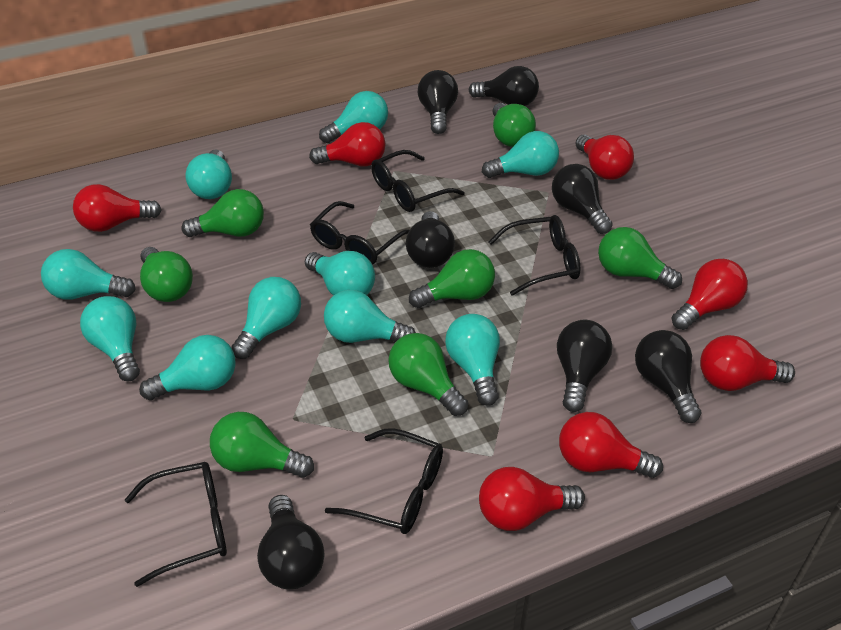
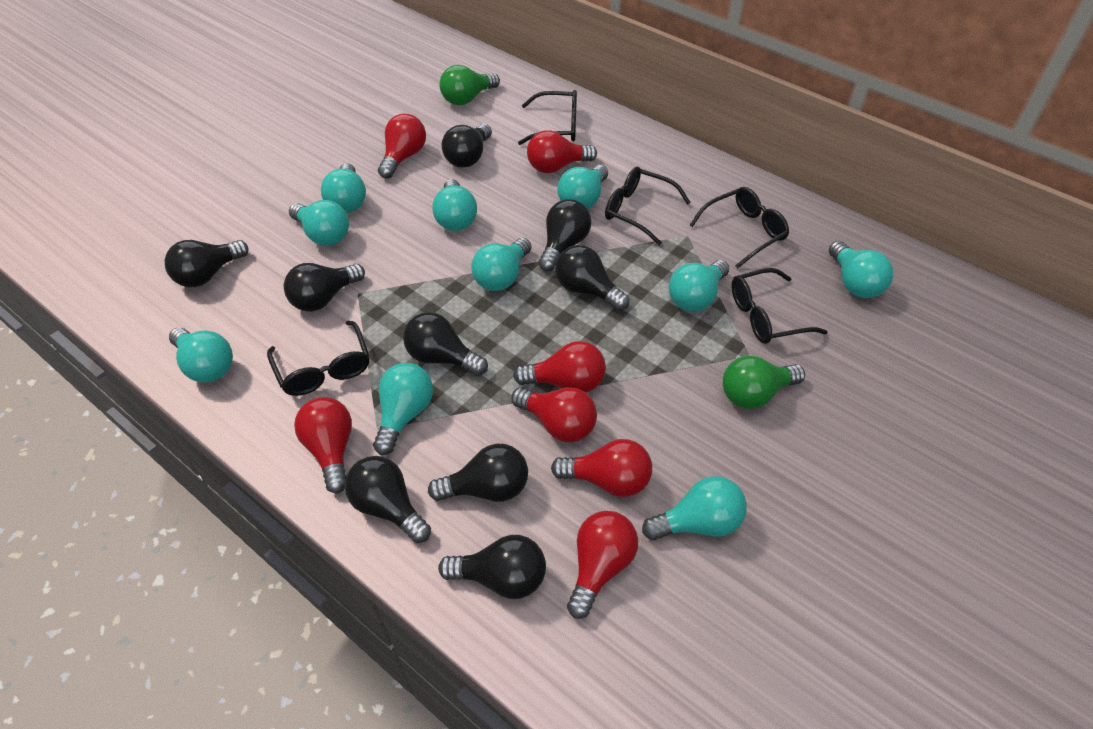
black light bulb: [257,495,324,589] [406,211,455,268] [418,70,458,134] [469,66,539,106] [552,164,613,234] [557,320,612,412] [635,330,702,423] = 7 -> [165,240,249,287] [284,263,365,311] [345,456,431,543] [403,312,488,376] [428,444,528,502] [438,535,546,599] [441,124,492,168] [538,199,591,271] [555,245,629,311] = 9
green light bulb: [140,247,193,302] [181,189,264,237] [210,412,314,478] [388,333,468,416] [409,249,495,308] [492,103,536,147] [598,227,682,289] = 7 -> [439,65,500,105] [723,356,805,409] = 2

